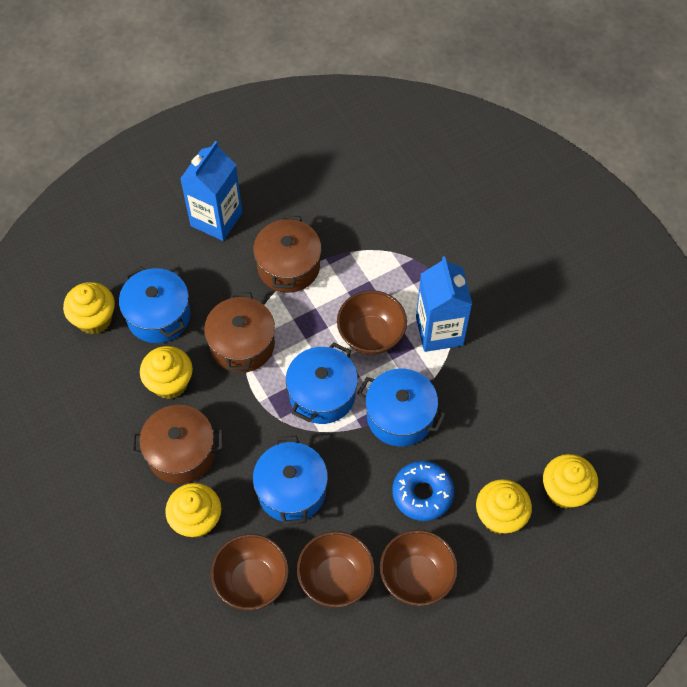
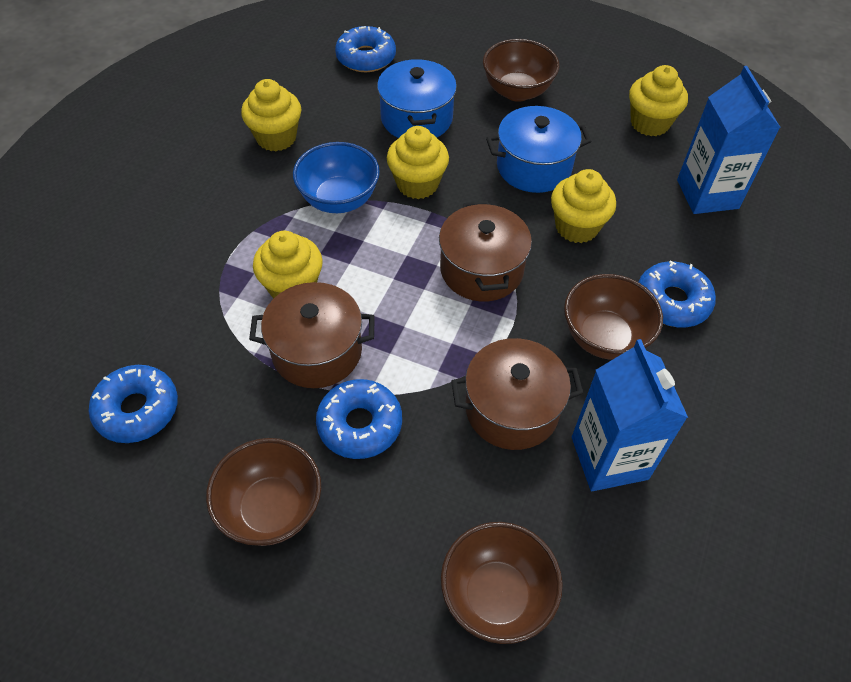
blue bowl: none = 0 -> [293,142,380,213] = 1
blue donut: [392,461,454,521] = 1 -> [89,365,178,443] [316,379,402,459] [335,26,396,72] [639,260,716,327] = 4
blue pot: [119,266,191,343] [253,436,328,525] [286,342,358,424] [357,369,446,446] = 4 -> [377,59,457,138] [486,106,591,193] = 2

